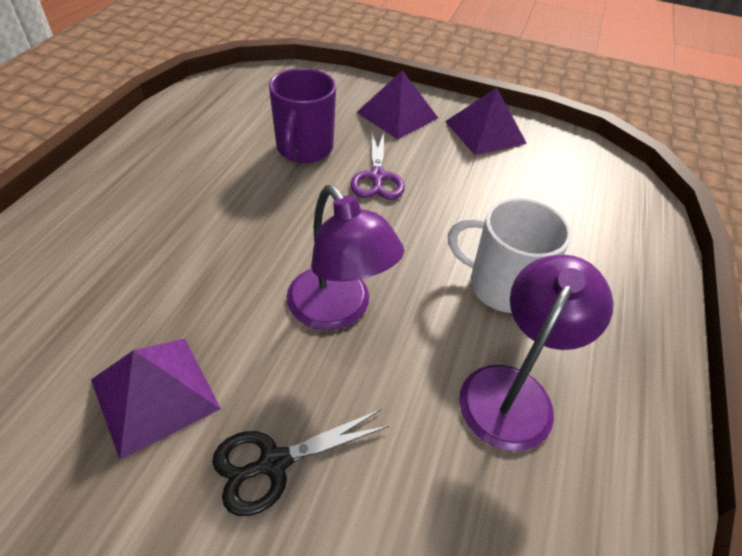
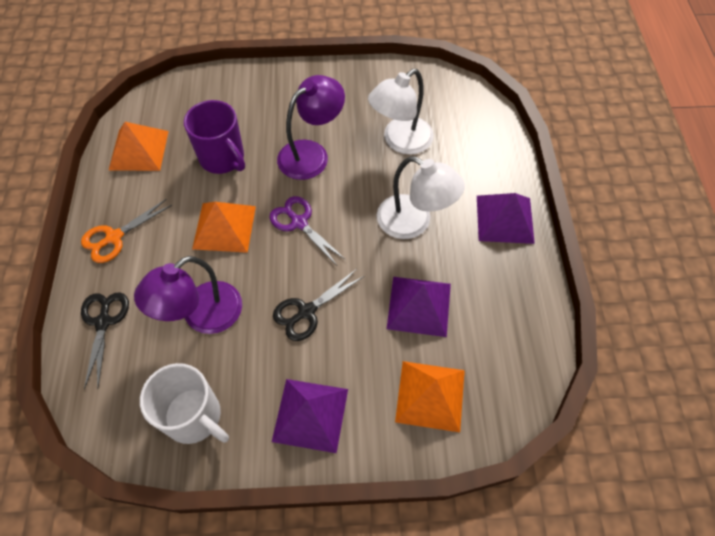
black scissors: [212,409,389,516] = 1 -> [81,292,129,390] [273,269,364,341] = 2
orange pyramid: none = 0 -> [109,122,169,171] [192,202,256,253] [395,361,465,432] = 3
orange scissors: none = 0 -> [81,199,172,263] = 1
white lamp: none = 0 -> [368,69,434,154] [377,156,465,239] = 2

